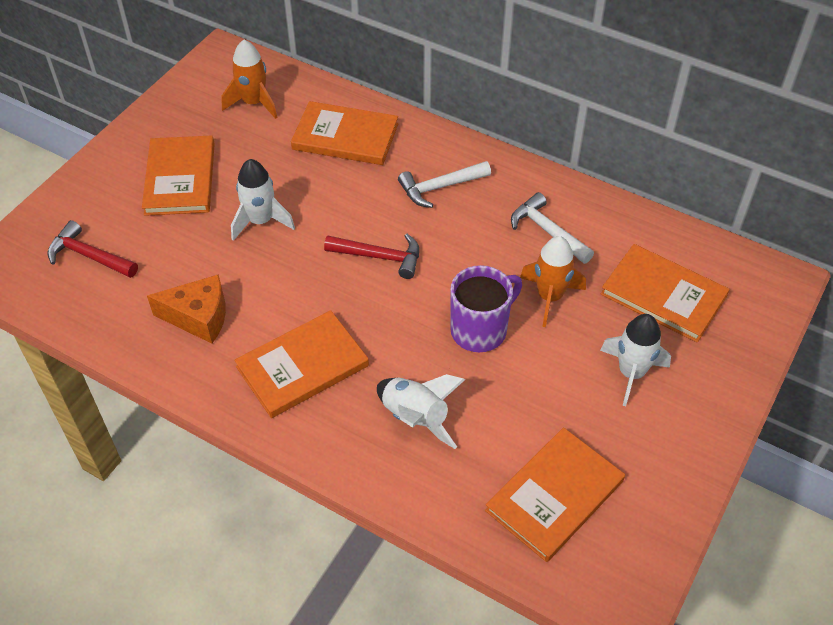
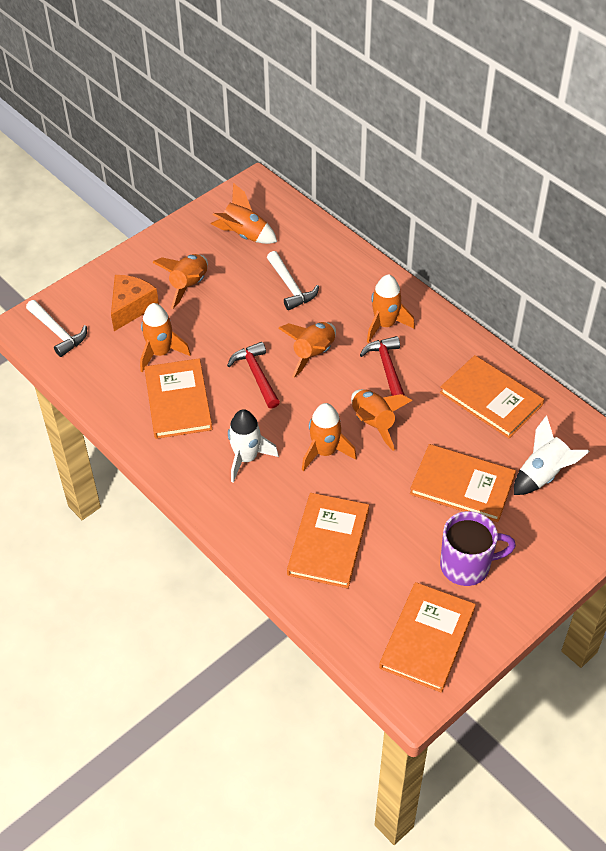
orange rocket: [221,40,277,119] [520,236,586,327] = 2 -> [140,303,191,372] [152,254,208,309] [211,183,277,244] [278,322,336,378] [302,403,357,471] [351,389,412,451] [367,274,415,343] = 7
white rocket: [231,159,295,241] [377,374,465,449] [600,314,671,406] = 3 -> [228,409,279,483] [514,415,590,495] = 2

